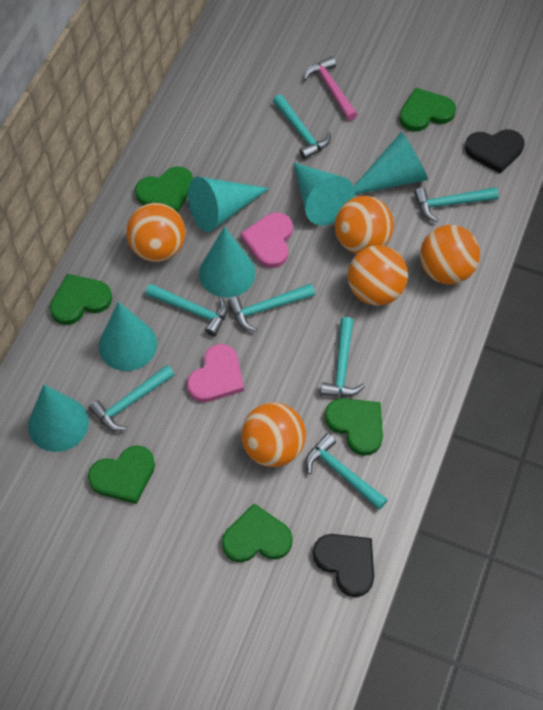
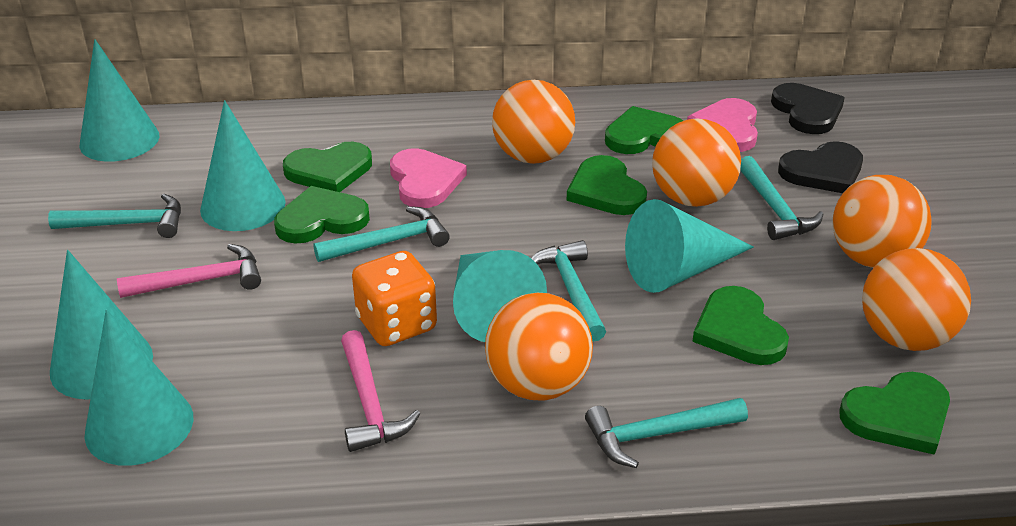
orange dice: none = 0 -> [352,251,437,346] = 1
pink hammer: [304,56,358,121] = 1 -> [117,244,261,298] [341,330,420,452] = 2
turquoise hammer: [88,365,175,431] [145,283,228,336] [227,284,315,332] [273,94,331,160] [305,433,388,510] [320,317,365,397] [414,187,499,222] = 7 -> [48,194,181,238] [313,206,450,262] [531,240,606,342] [585,398,748,468] [740,156,824,240] = 5

